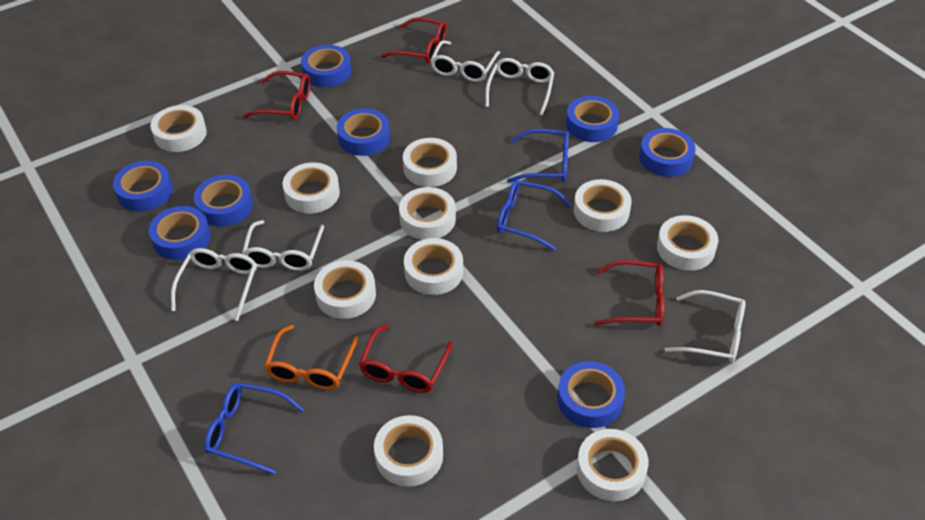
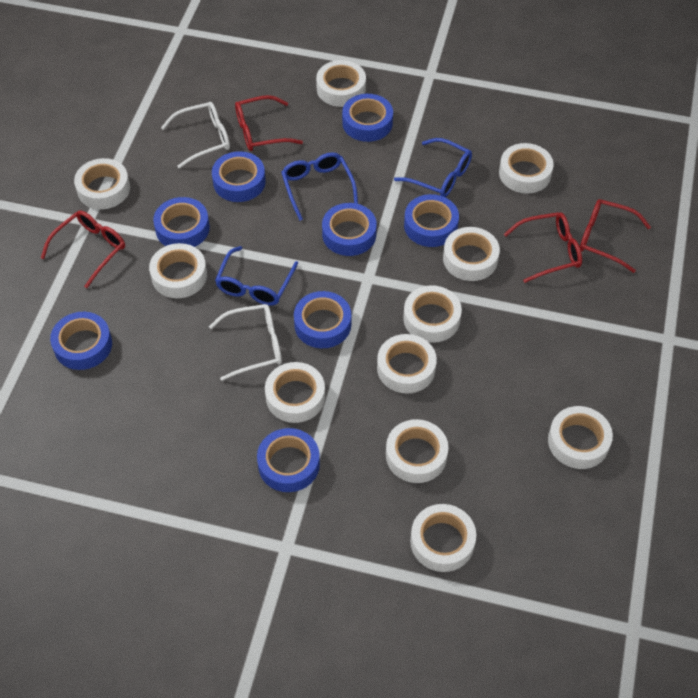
orange glasses: [264,325,359,390] = 1 -> none = 0
white glasses: [171,248,257,321] [242,220,324,271] [430,40,500,82] [485,58,554,115] [665,290,746,363] = 5 -> [161,102,230,168] [209,304,282,381] = 2
white tape: [150,105,207,152] [282,162,340,213] [314,260,376,319] [374,415,443,487] [399,187,456,240] [403,138,457,187] [404,238,463,295] [574,179,632,232] [577,429,649,501] [657,215,718,271] = 10 -> [74,158,130,209] [149,243,207,298] [265,362,325,423] [316,60,366,107] [377,334,437,393] [386,419,448,483] [403,286,462,343] [410,504,476,572] [443,227,500,281] [499,143,554,193] [548,406,613,469] = 11

